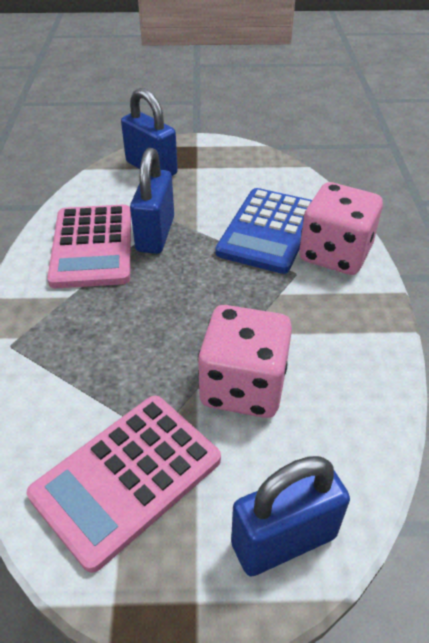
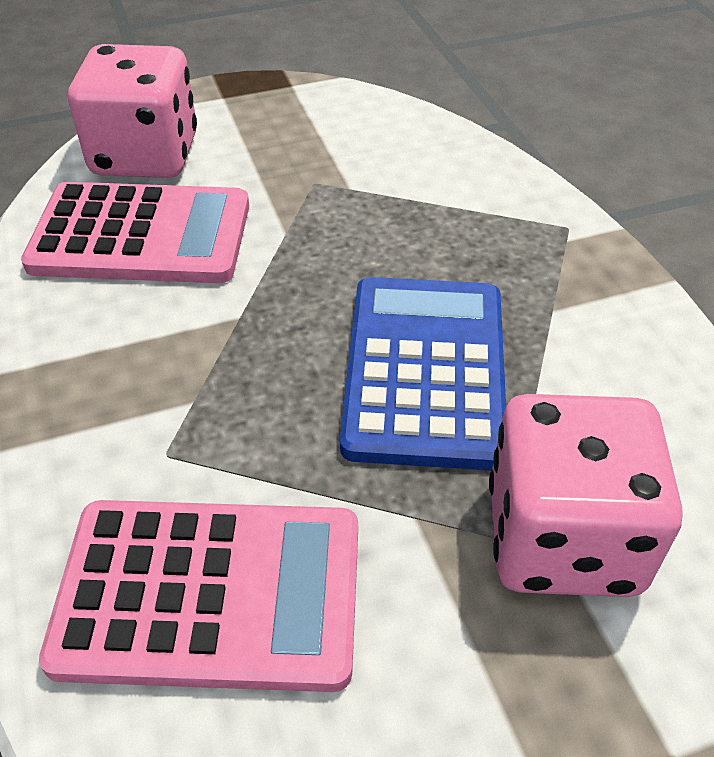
blue padlock: [121,88,178,176] [130,148,174,254] [231,456,350,576] = 3 -> none = 0

